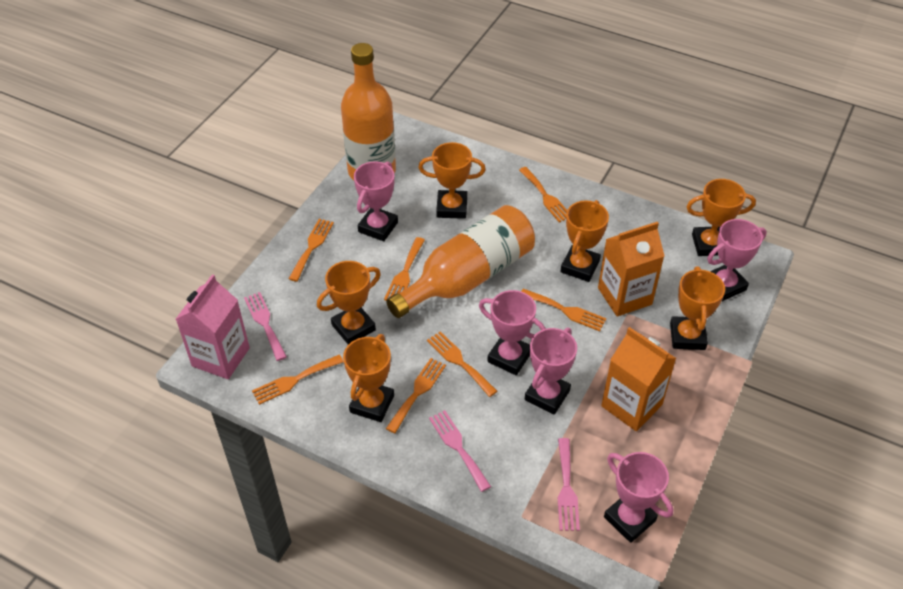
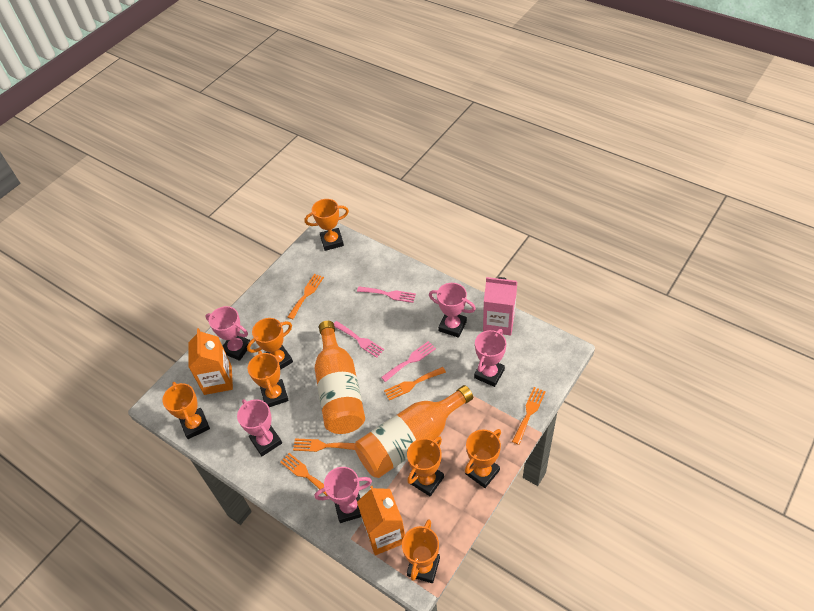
orange fork: [252,355,344,405] [289,219,334,282] [384,237,425,301] [386,358,446,433] [427,331,497,397] [519,167,567,223] [521,289,606,331] = 7 -> [280,453,331,500] [288,274,324,319] [293,438,355,452] [384,367,446,400] [512,387,546,445] = 5
orange trophy: [317,261,381,345] [343,334,394,422] [418,142,486,219] [560,200,609,282] [670,266,725,350] [686,179,756,256] = 6 -> [162,382,210,439] [247,318,293,370] [248,351,289,407] [305,199,349,251] [402,519,440,583] [407,436,444,496] [465,429,501,488] = 7

